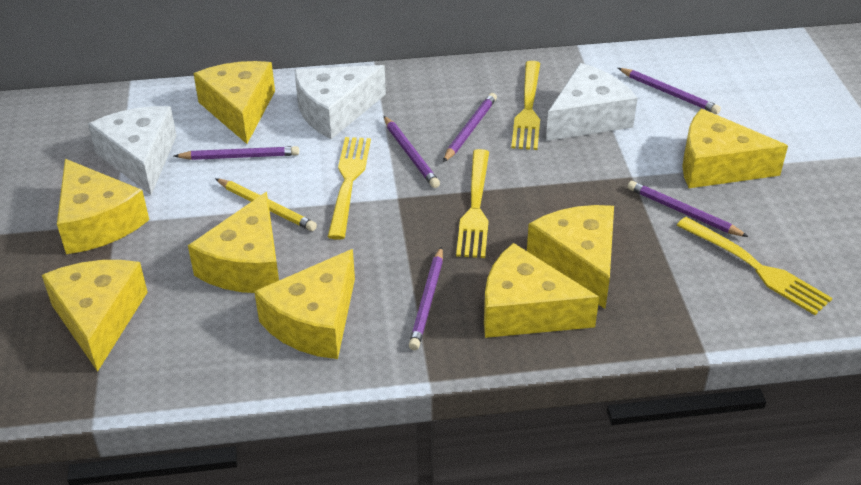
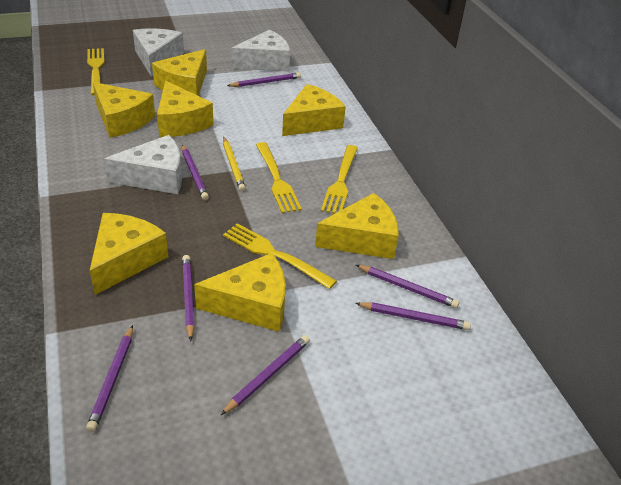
purple pencil: [174,146,299,160] [384,116,440,188] [409,246,443,350] [443,93,497,162] [618,68,721,114] [628,181,748,237] = 6 -> [86,325,133,432] [182,144,209,200] [182,255,195,341] [221,335,310,415] [227,72,301,87] [355,302,471,330] [356,265,459,308] = 7
yellow cheese: [42,260,148,372] [57,159,149,254] [188,192,279,293] [193,61,275,144] [254,249,355,359] [484,243,599,338] [527,205,614,309] [682,109,788,188] = 8 -> [90,213,168,295] [93,82,155,138] [152,49,207,96] [157,81,214,137] [194,253,286,332] [282,84,346,136] [315,193,399,259] = 7

